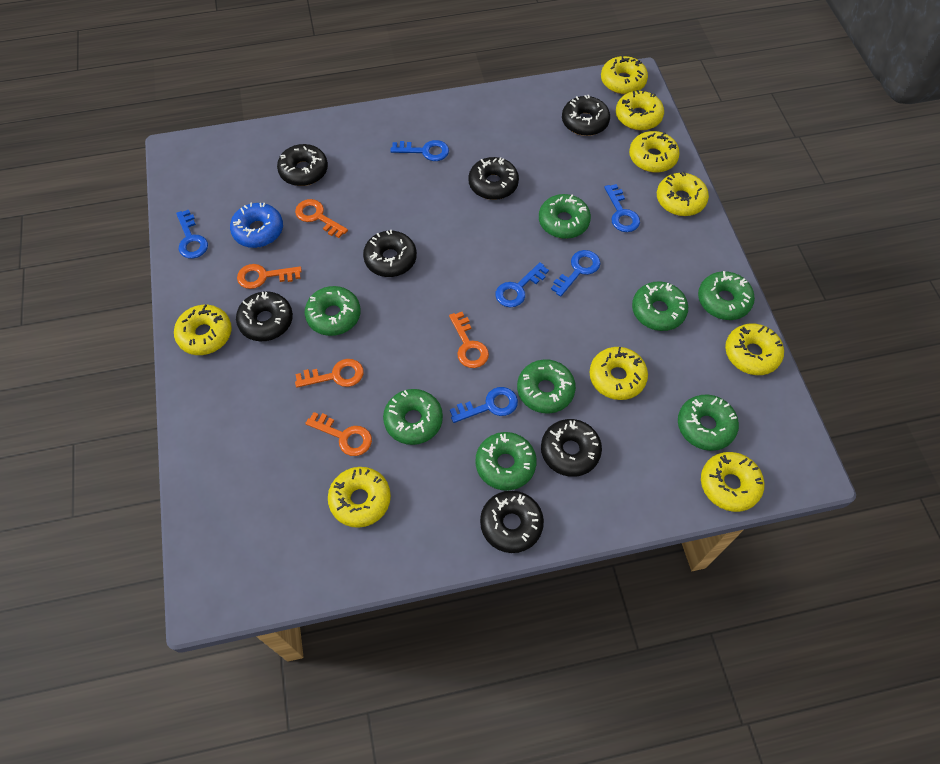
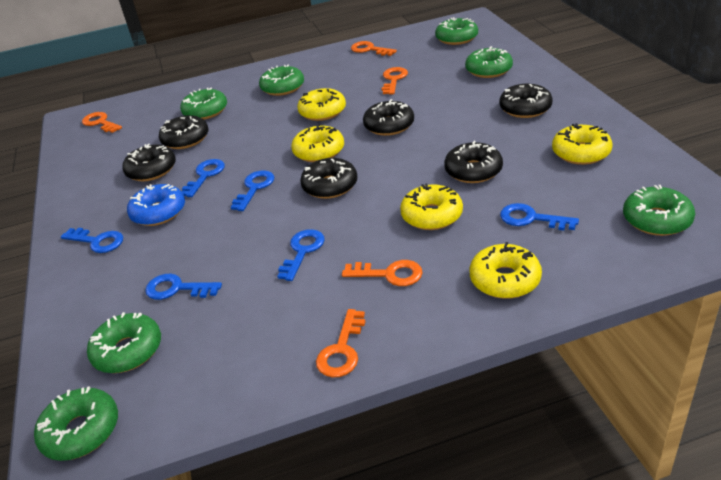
black donut: [236,291,293,341] [277,144,328,186] [363,230,417,277] [468,157,519,200] [480,491,544,553] [541,419,602,477] [562,95,610,136] = 7 -> [122,144,176,181] [159,115,209,149] [300,158,357,199] [363,99,414,136] [444,141,503,183] [499,84,553,118] = 6
green donut: [305,286,361,336] [383,389,443,445] [476,432,537,491] [517,359,576,413] [539,194,591,239] [632,281,688,331] [678,395,739,451] [698,271,755,320] = 8 -> [34,386,118,461] [87,312,161,373] [180,87,227,120] [259,65,304,96] [435,17,478,45] [465,46,513,78] [623,185,695,236] = 7
yellow donut: [174,305,232,355] [328,467,391,528] [589,347,648,400] [601,55,648,94] [616,90,664,130] [629,131,680,173] [657,172,709,216] [701,452,764,512] [725,324,784,375] = 9 -> [291,124,344,162] [297,88,346,121] [400,184,463,230] [470,242,542,299] [552,123,612,165] = 5

